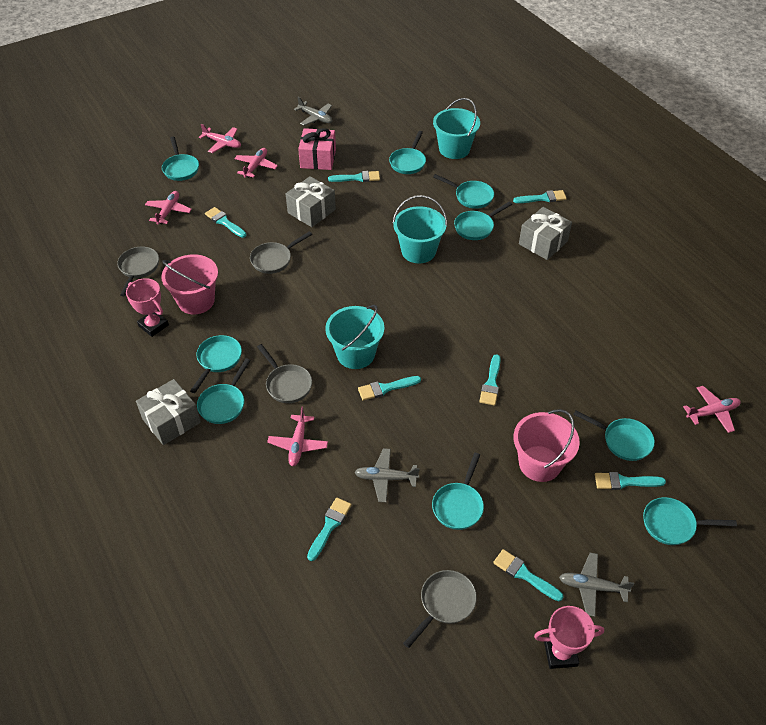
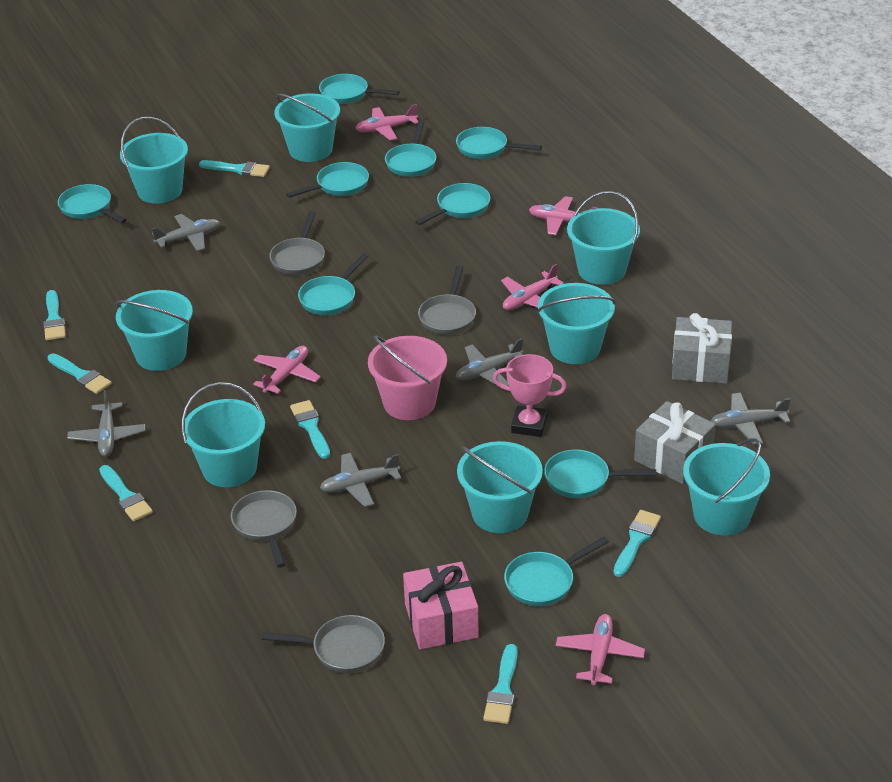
grey gift: [136,379,201,445] [286,176,336,227] [519,207,572,260] = 3 -> [634,401,716,484] [672,313,732,384] = 2
grey plane: [294,97,333,126] [354,448,420,502] [559,553,634,617] = 3 -> [67,390,145,457] [152,214,220,251] [320,453,401,507] [456,338,523,386] [711,393,791,445] = 5
pink bucket: [161,254,218,314] [513,409,580,482] = 2 -> [368,335,447,420] = 1
pink trophy: [126,278,169,337] [534,606,604,669] = 2 -> [493,354,567,437] = 1
turquoise brush: [205,207,246,238] [307,497,352,561] [328,171,380,182] [358,376,421,401] [479,354,501,406] [493,549,564,602] [513,190,567,203] [595,472,666,490] = 8 -> [43,290,66,340] [48,353,112,394] [99,465,153,522] [199,160,270,177] [290,400,330,459] [483,644,518,724] [613,510,661,577] = 7
turquoise bucket: [325,305,384,369] [393,195,447,263] [433,98,480,159] = 3 -> [115,290,193,371] [120,117,188,204] [182,382,265,487] [274,93,340,162] [457,441,543,533] [537,283,616,364] [567,191,640,285] [683,438,770,535] = 8

